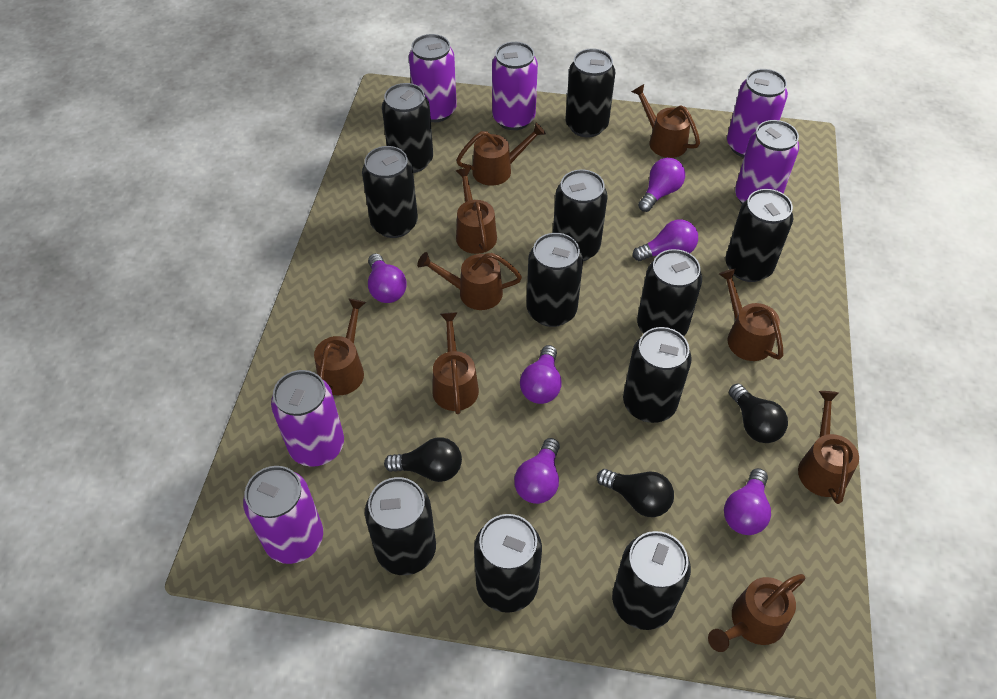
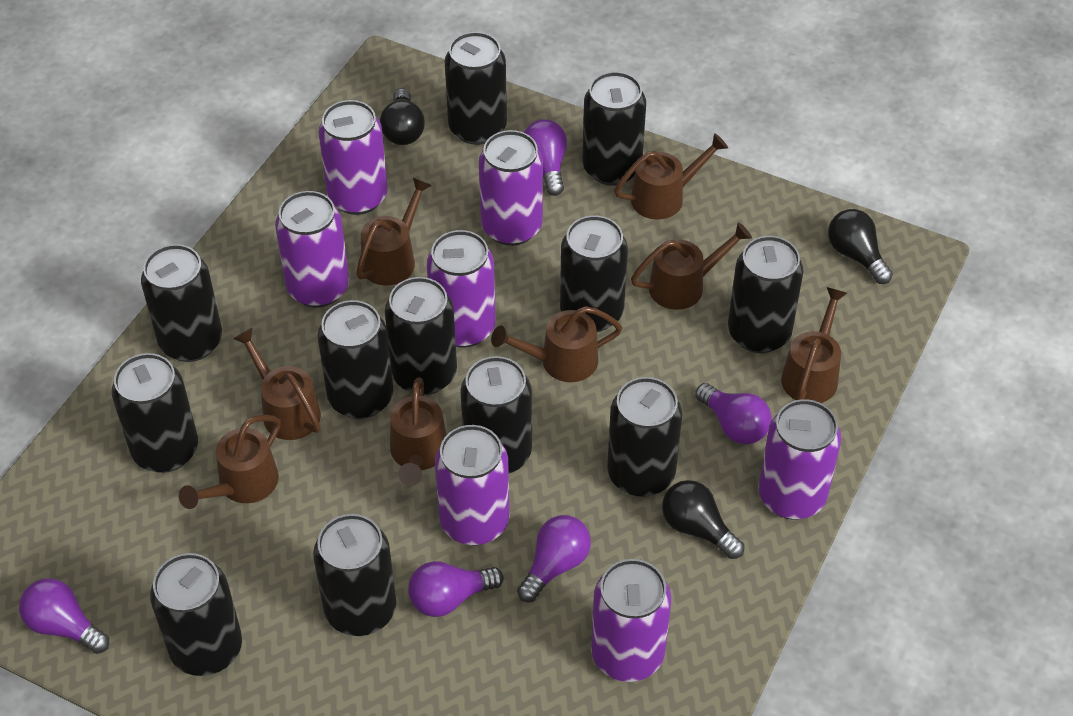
black can: [362,146,418,238] [365,477,436,575] [382,83,433,173] [474,514,542,613] [527,233,583,327] [553,169,607,261] [566,48,615,137] [612,531,691,630] [623,327,692,423] [637,249,702,336] [726,189,793,282] = 11 -> [112,353,198,473] [141,244,222,362] [150,553,242,676] [313,514,396,636] [318,300,393,419] [385,277,457,395] [445,32,507,145] [460,356,532,474] [560,215,628,332] [582,72,646,186] [607,377,682,497] [728,236,803,353] = 12
brown watering can: [314,299,366,395] [417,252,522,310] [432,312,479,414] [456,123,546,186] [456,168,497,254] [631,84,700,158] [708,574,806,652] [719,269,783,361] [798,391,859,504] = 9 -> [179,415,281,509] [233,328,321,440] [356,178,432,286] [390,378,446,486] [491,306,622,382] [614,133,728,220] [631,222,752,310] [781,287,847,403] = 8
purple can: [243,466,323,564] [271,370,344,467] [409,34,457,122] [492,42,538,130] [727,69,788,158] [735,120,799,204] = 6 -> [275,191,349,308] [319,100,388,215] [427,230,496,348] [435,425,510,545] [479,130,543,246] [591,559,671,682] [758,399,841,519] = 7
purple light bulb: [368,253,407,303] [514,438,560,504] [520,345,562,404] [633,219,698,261] [638,158,685,212] [724,468,771,535] = 6 -> [19,579,109,654] [408,561,504,617] [517,515,591,602] [524,119,567,196] [695,383,772,445] = 5

